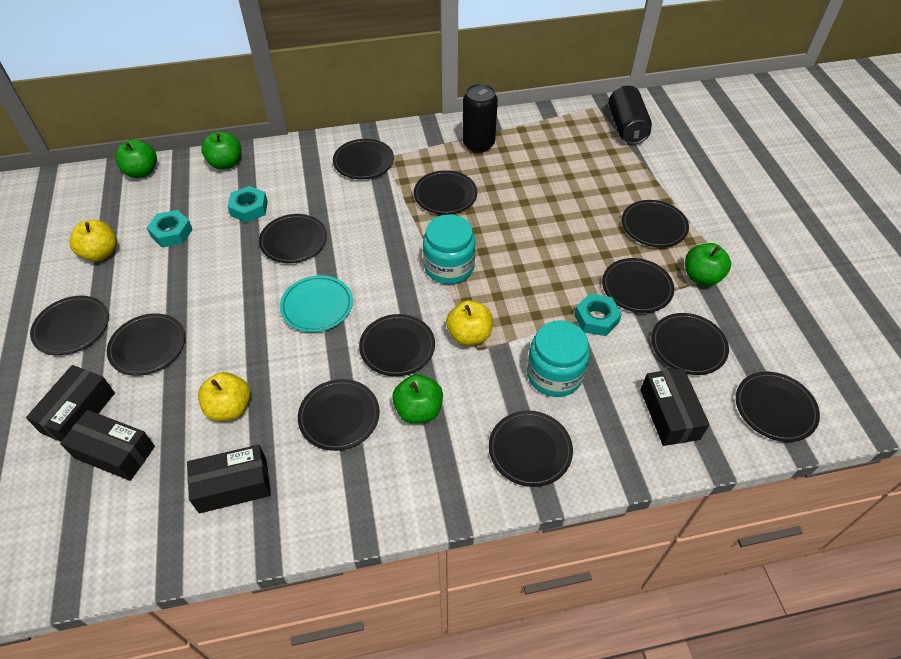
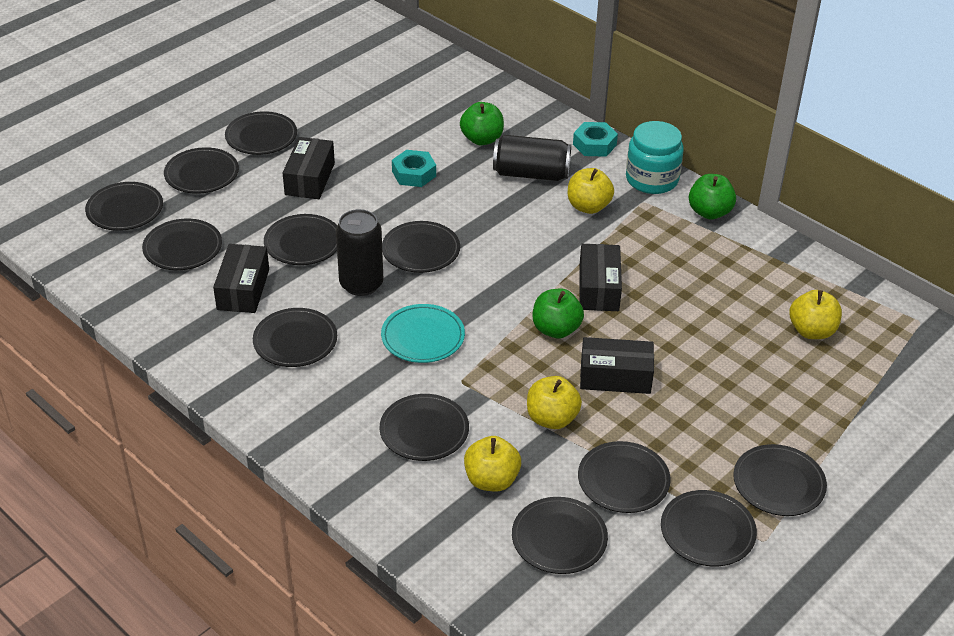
green apple: [115,139,157,178] [201,131,241,170] [392,374,443,424] [685,243,731,286] = 4 -> [460,102,504,145] [533,289,584,338] [689,174,736,220] = 3
turquoise jar: [423,214,475,284] [527,320,590,397] = 2 -> [626,121,684,194] = 1
turquoise nut: [147,210,193,248] [228,186,268,223] [574,293,622,336] = 3 -> [392,150,436,187] [573,122,618,157] = 2
yellow apple: [70,220,117,262] [198,372,251,421] [446,300,493,346] = 3 -> [464,436,521,491] [527,376,582,429] [568,168,614,214] [789,290,842,339] = 4

